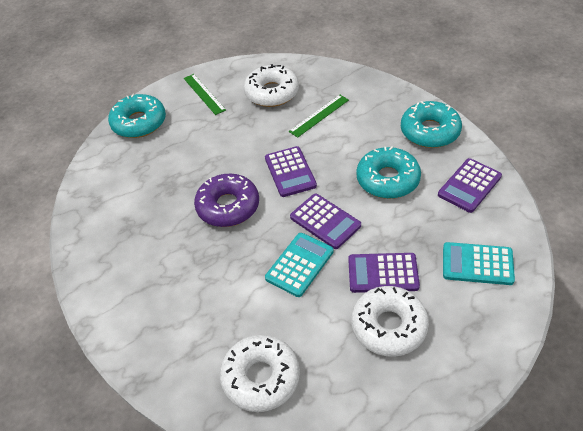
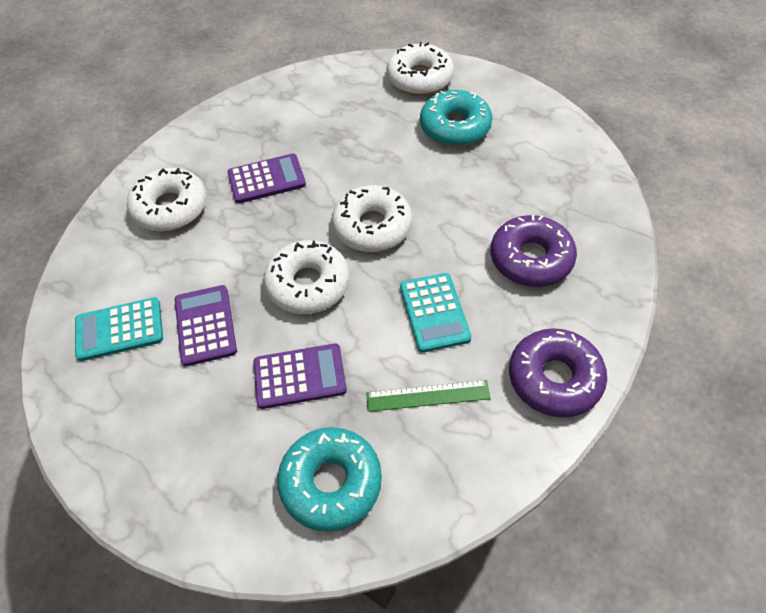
green ruler: [184,74,226,115] [289,95,349,138] = 2 -> [366,380,491,412] = 1
purple calculator: [265,146,317,197] [290,194,361,249] [348,253,420,293] [438,158,502,213] = 4 -> [175,285,237,366] [228,154,306,203] [253,344,347,409] = 3
purple donut: [194,174,259,227] = 1 -> [491,215,577,287] [509,328,607,417] = 2
turquoise donut: [108,94,166,138] [356,146,421,199] [401,101,462,148] = 3 -> [277,427,382,532] [420,90,492,146] = 2
white donut: [220,335,300,412] [244,64,299,107] [351,286,429,357] = 3 -> [127,168,207,232] [263,240,350,314] [331,185,412,252] [386,42,454,95] = 4

